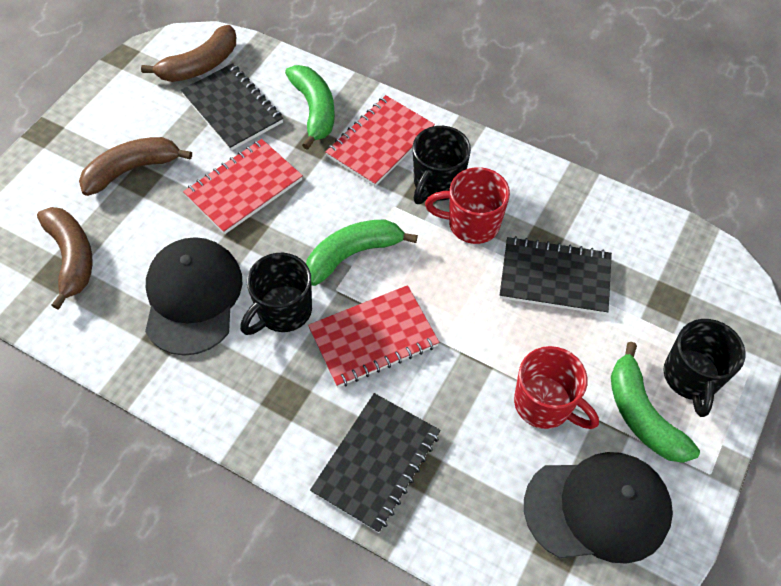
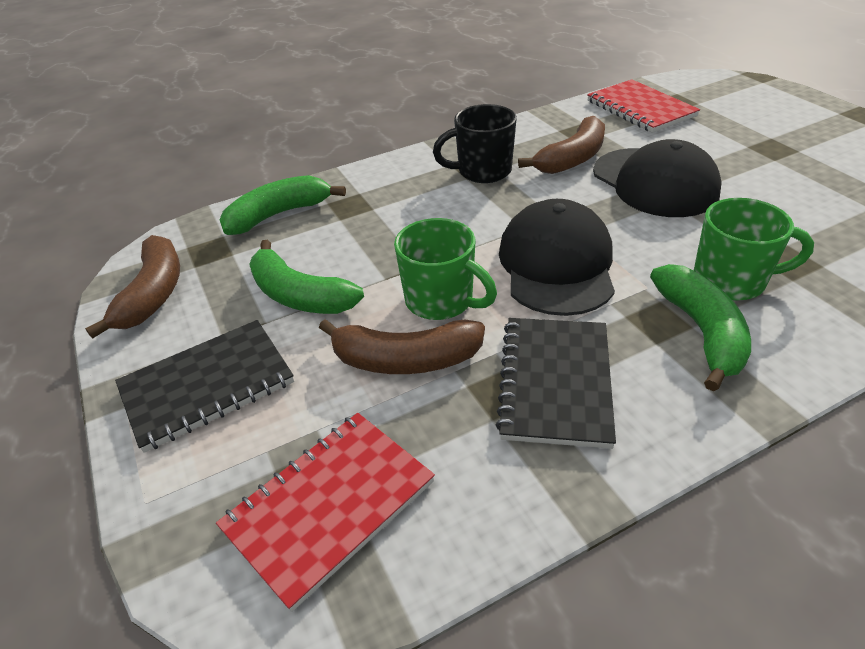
black mug: [240,253,312,335] [412,126,471,204] [663,319,746,417] = 3 -> [433,104,517,183] = 1
black notebook: [181,63,283,151] [310,393,441,533] [500,236,612,315] = 3 -> [115,320,294,453] [496,318,616,449] = 2
green mug: none = 0 -> [394,218,497,320] [694,198,814,301] = 2
red mug: [425,167,510,244] [514,346,599,429] = 2 -> none = 0
red notebook: [183,139,303,234] [308,285,439,388] [325,95,435,187] = 3 -> [216,413,435,612] [587,79,700,133] = 2

